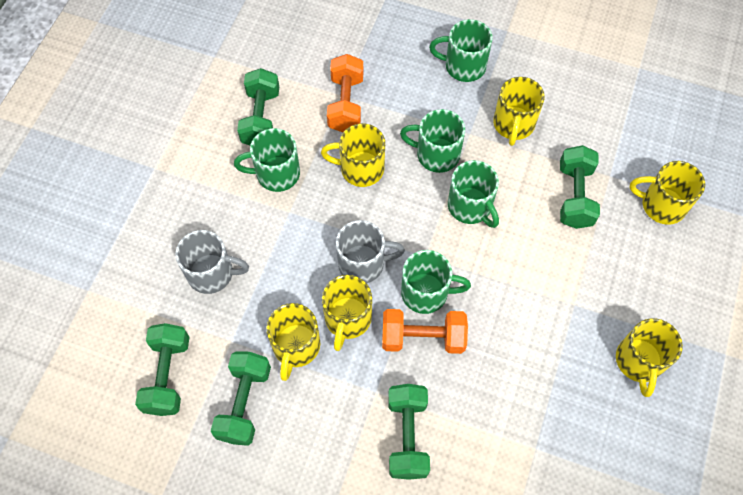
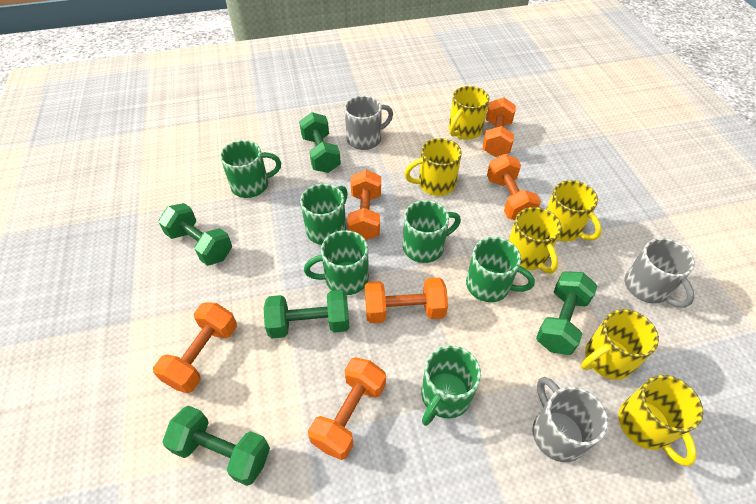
green mug: [234,128,300,192] [400,109,465,173] [401,250,471,314] [429,19,493,82] [448,160,499,228] = 5 -> [220,140,281,198] [300,184,348,245] [304,230,369,295] [403,200,461,263] [421,345,481,426] [466,237,535,302] = 6
grey mug: [175,230,249,294] [336,220,405,283] = 2 -> [345,96,393,150] [533,377,608,462] [625,238,695,308] = 3
orange dumbbell: [327,54,363,132] [382,309,468,354] = 2 -> [153,302,237,393] [308,357,386,460] [347,170,381,240] [365,277,448,323] [483,97,516,157] [487,154,541,220] = 6

